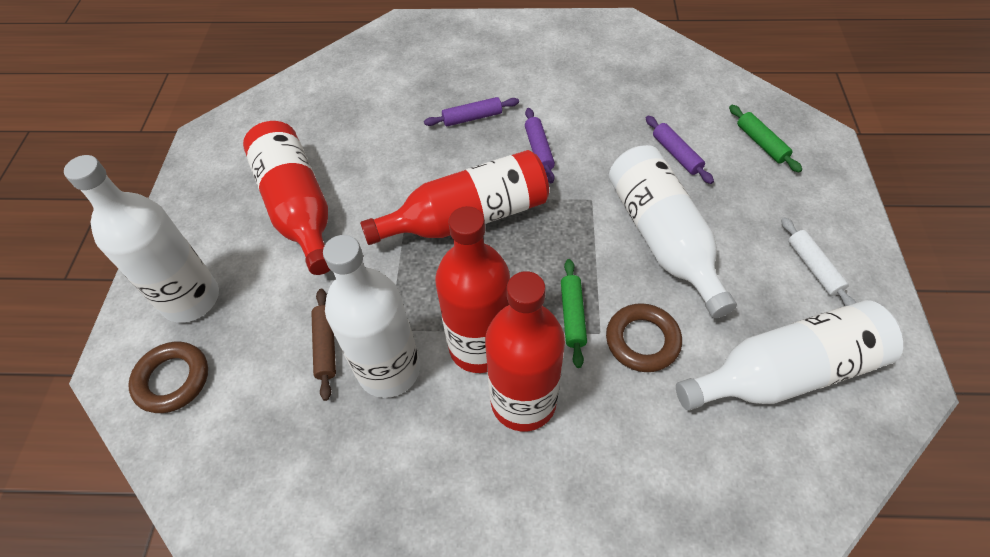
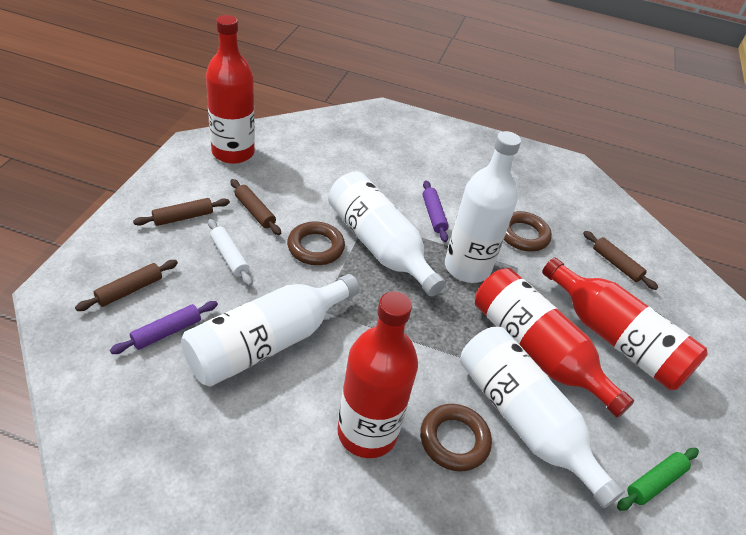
brown ring: [128,342,208,413] [606,303,682,372] = 2 -> [287,221,345,265] [420,404,492,471] [504,211,552,251] = 3
brown rolling pin: [311,289,336,401] = 1 -> [75,260,178,311] [133,198,230,226] [230,179,281,235] [583,231,658,290] = 4
green rolling pin: [561,259,587,368] [729,105,802,173] = 2 -> [617,448,699,511] = 1
purple rolling pin: [424,97,519,126] [525,108,555,183] [646,116,714,184] = 3 -> [110,301,218,354] [423,180,449,242] = 2

